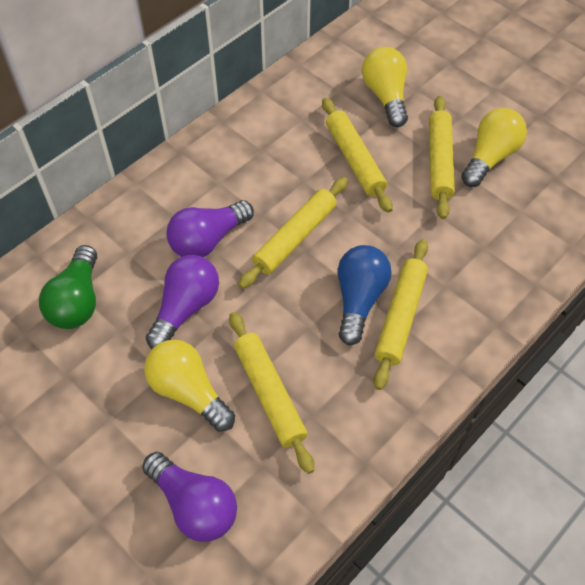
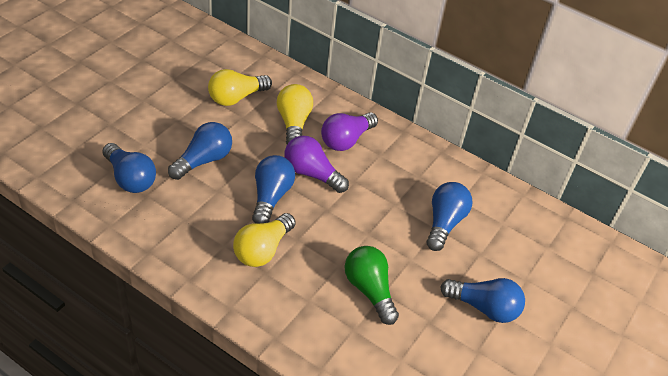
blue light bulb: [338,245,392,345] = 1 -> [102,143,156,193] [168,122,232,180] [252,155,295,224] [427,182,472,251] [440,278,525,323] = 5
purple light bulb: [142,452,237,542] [146,255,219,350] [166,200,254,257] = 3 -> [284,136,349,193] [321,112,378,151] = 2
yellow rolling pin: [229,312,314,474] [238,177,348,289] [322,98,393,213] [373,239,428,390] [429,96,455,219] = 5 -> none = 0

